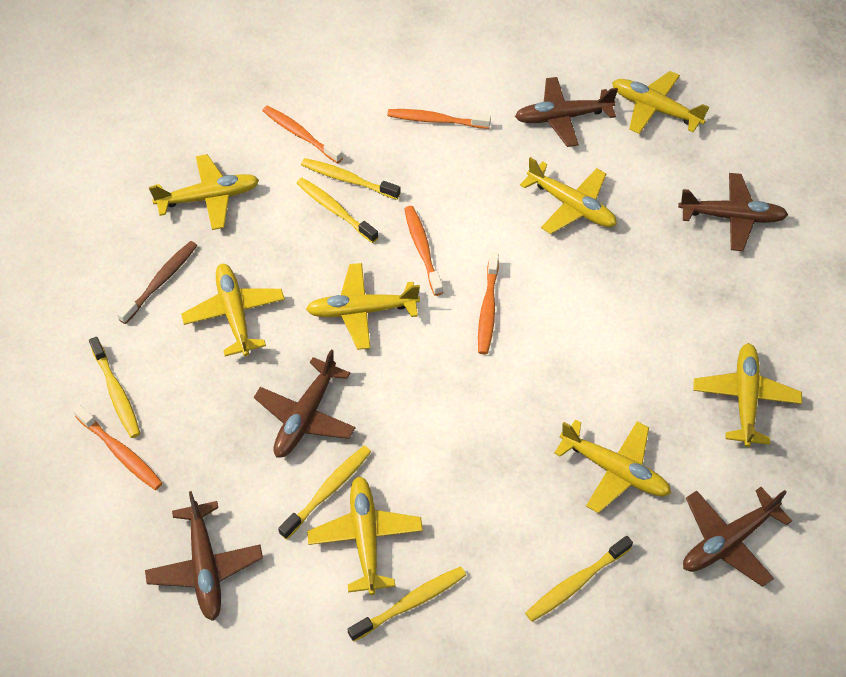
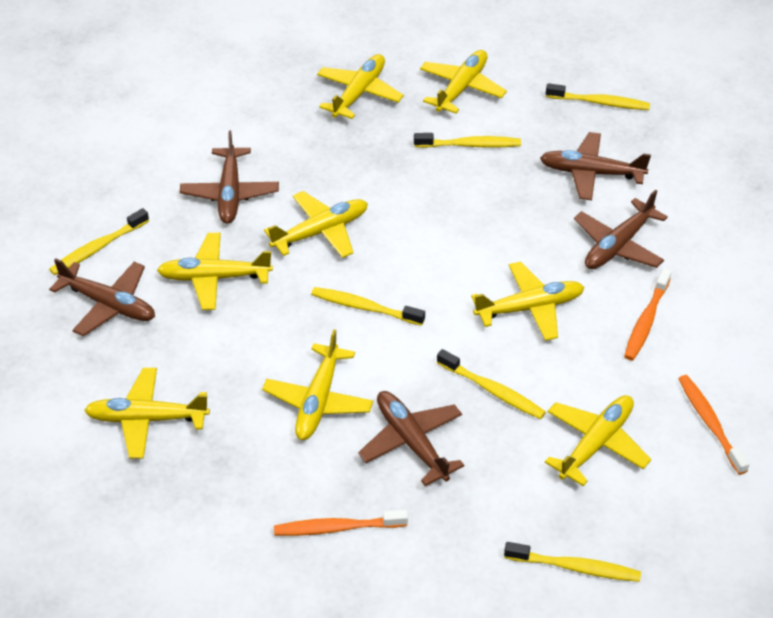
brown toothbrush: [117,241,197,324] = 1 -> none = 0
orange toothbrush: [73,405,163,490] [262,105,343,163] [387,109,491,129] [404,206,443,296] [478,252,499,355] = 5 -> [274,510,408,536] [624,268,672,360] [678,375,750,475] = 3

